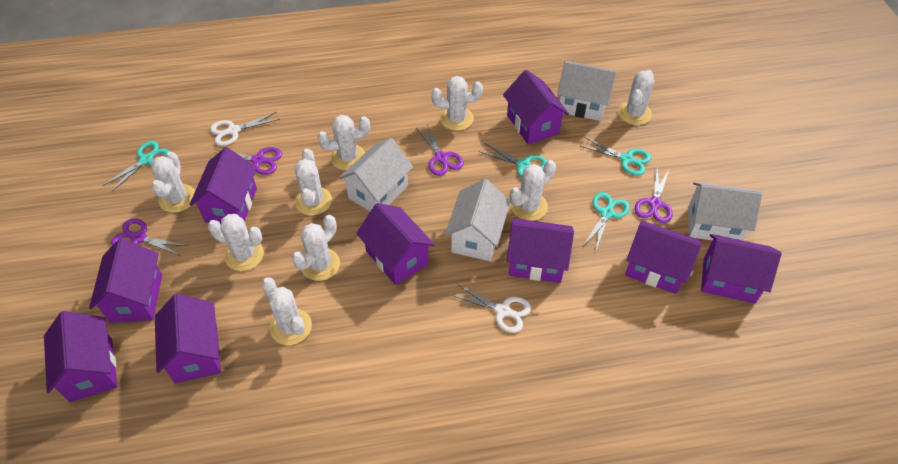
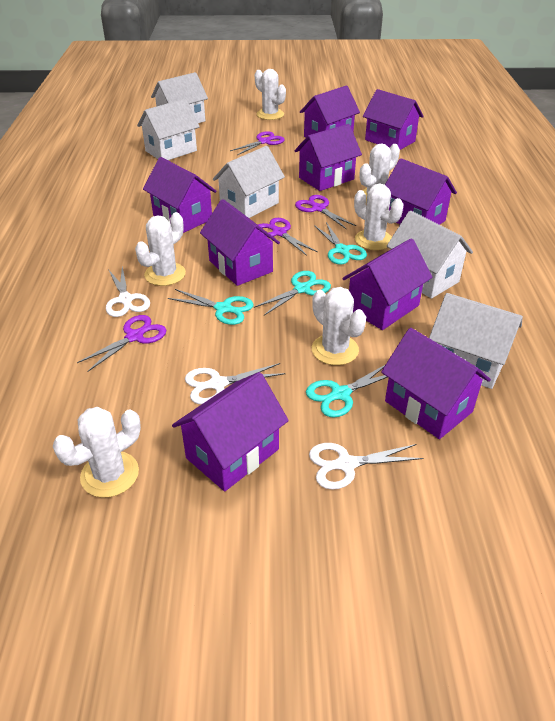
white cactus: [151,152,195,213] [208,214,264,271] [261,277,312,345] [292,215,340,281] [295,148,332,216] [318,115,370,170] [432,76,483,131] [510,160,556,221] [618,70,654,125] = 9 -> [53,407,141,498] [135,212,186,286] [255,69,286,120] [312,287,366,365] [354,184,403,250] [359,143,400,203] = 6
white house: [339,138,413,211] [445,179,510,261] [557,61,617,121] [688,182,762,241] = 4 -> [137,99,200,160] [151,72,208,123] [213,146,285,218] [387,211,473,299] [429,293,523,389] = 5
white scissors: [210,112,280,146] [451,283,531,333] = 2 -> [106,266,150,317] [185,363,285,404] [309,443,424,490] = 3

